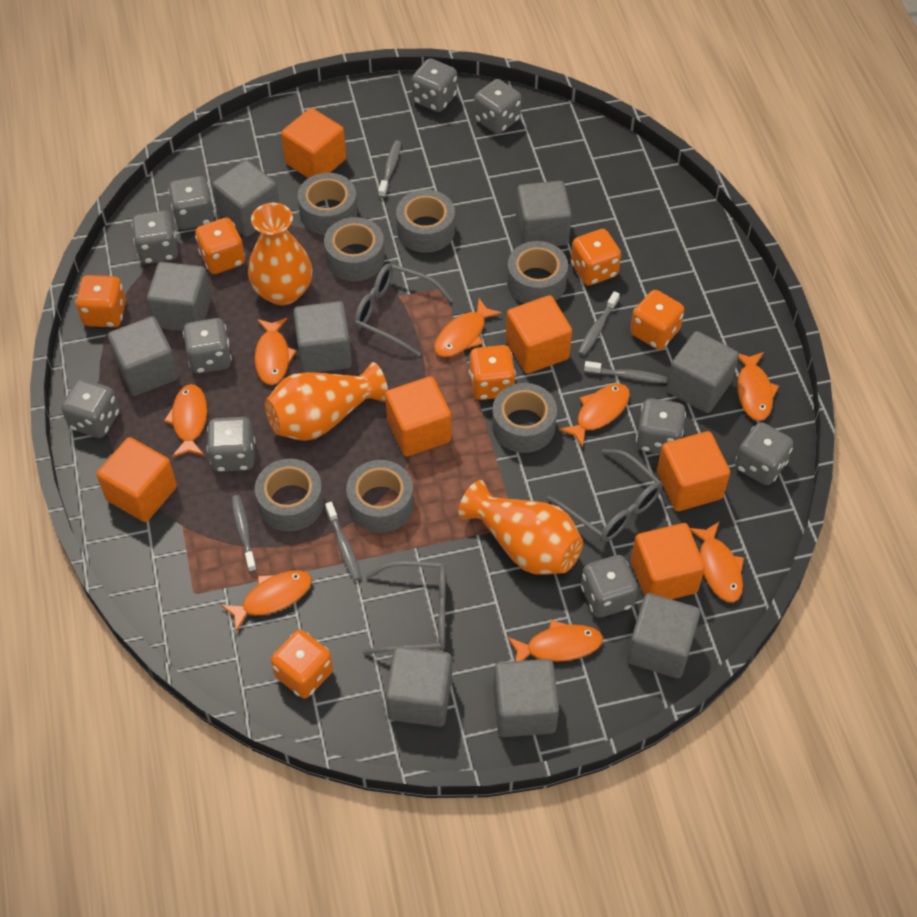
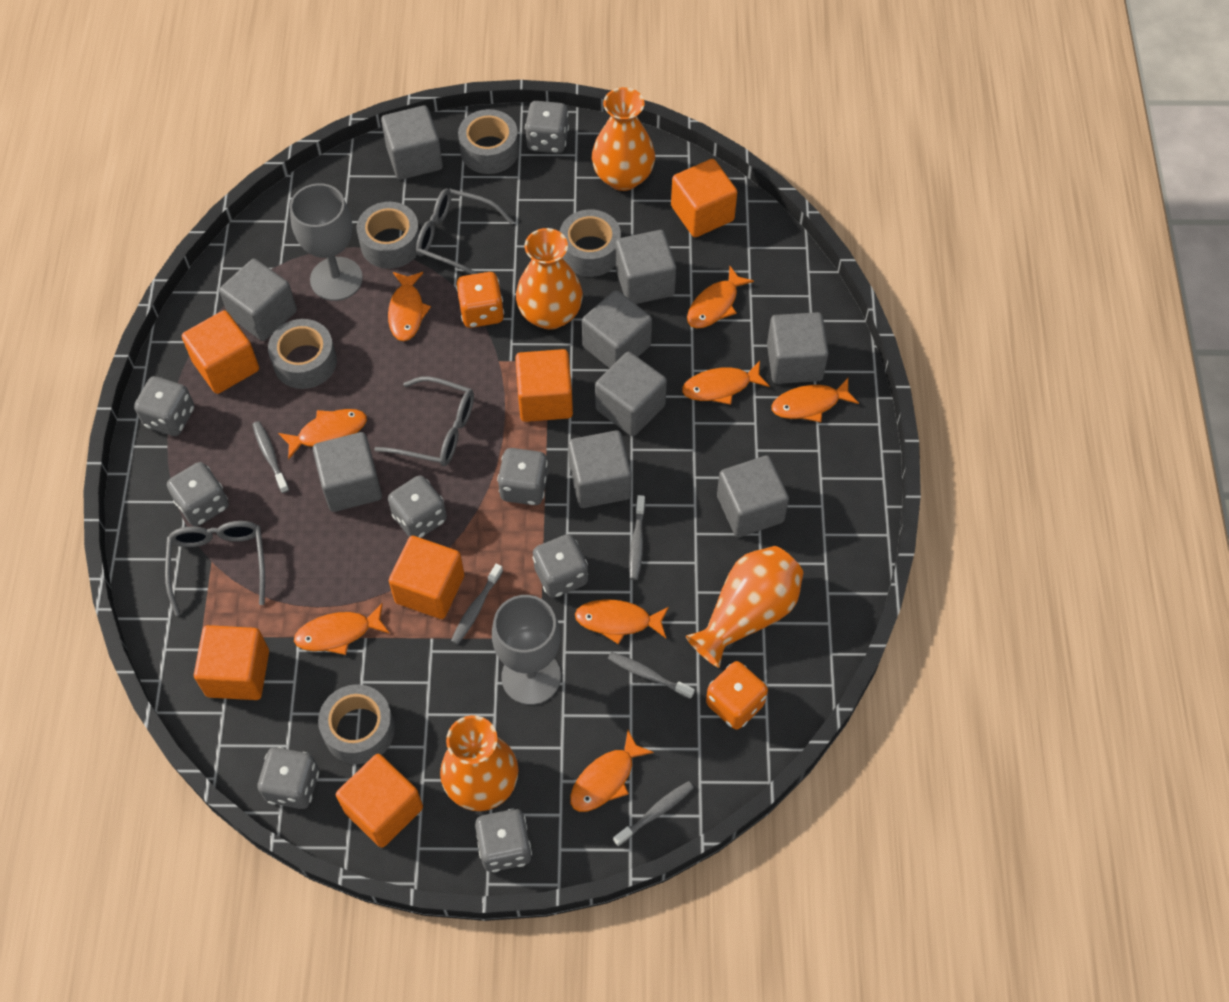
grey dice: [61,379,119,438] [132,211,178,264] [168,176,215,230] [183,318,232,374] [207,417,255,472] [411,58,457,112] [474,79,521,134] [581,555,638,618] [636,398,686,454] [735,422,793,485] = 10 -> [134,376,194,436] [167,462,229,527] [258,747,319,809] [388,475,447,538] [475,809,532,872] [497,448,548,505] [525,101,569,153] [533,534,588,598] = 8
grey goblet: none = 0 -> [290,183,363,301] [492,595,561,705] = 2
grey tape: [255,459,324,531] [298,173,358,235] [324,217,385,281] [346,460,414,533] [396,190,455,253] [492,383,557,453] [507,241,568,304] = 7 -> [268,319,337,389] [318,684,395,764] [357,202,420,269] [458,109,519,174] [559,209,621,277] = 5
orange dice: [75,275,126,327] [195,218,245,274] [271,630,333,698] [469,345,516,400] [571,229,621,285] [630,290,684,350] = 6 -> [456,272,504,328] [706,661,768,730] = 2
orange vase: [248,203,312,305] [265,362,388,441] [459,480,583,575] = 3 -> [440,715,519,811] [516,228,583,330] [592,87,655,191] [686,546,804,668] = 4

